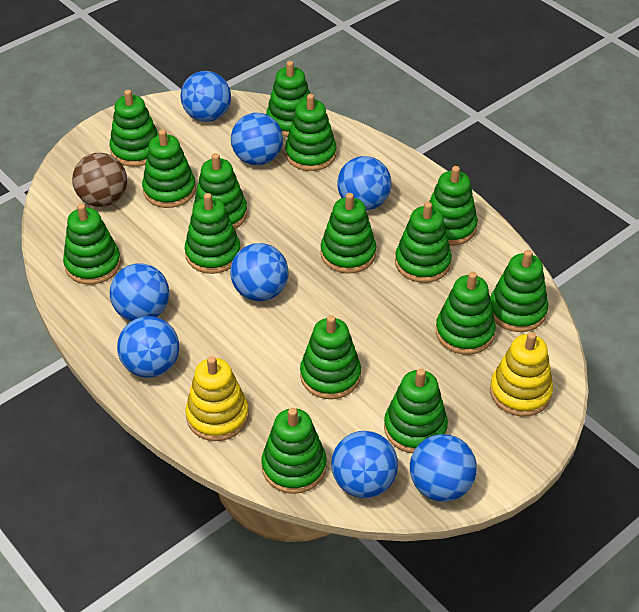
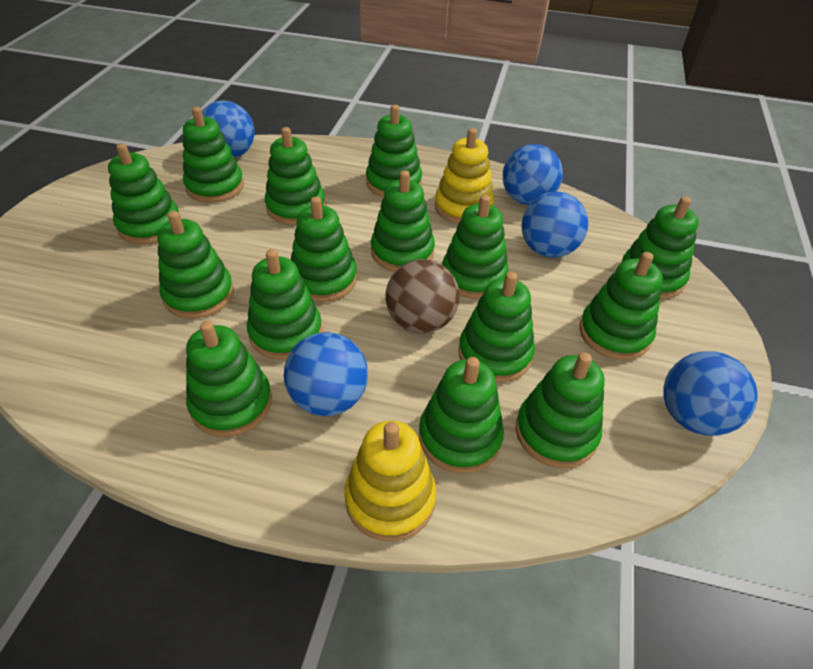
blue ball: [110,263,169,321] [117,316,179,378] [181,71,231,122] [230,243,288,301] [231,113,283,165] [331,431,398,498] [337,156,391,211] [410,434,477,502] = 8 -> [202,100,254,158] [284,332,368,416] [503,144,563,205] [521,192,588,258] [664,351,757,436] = 5

